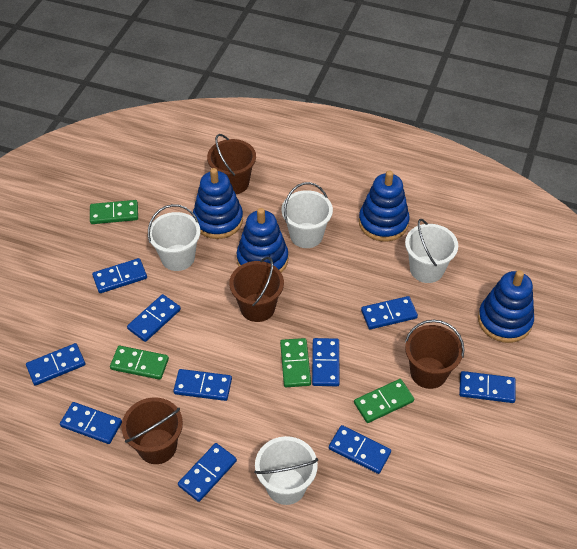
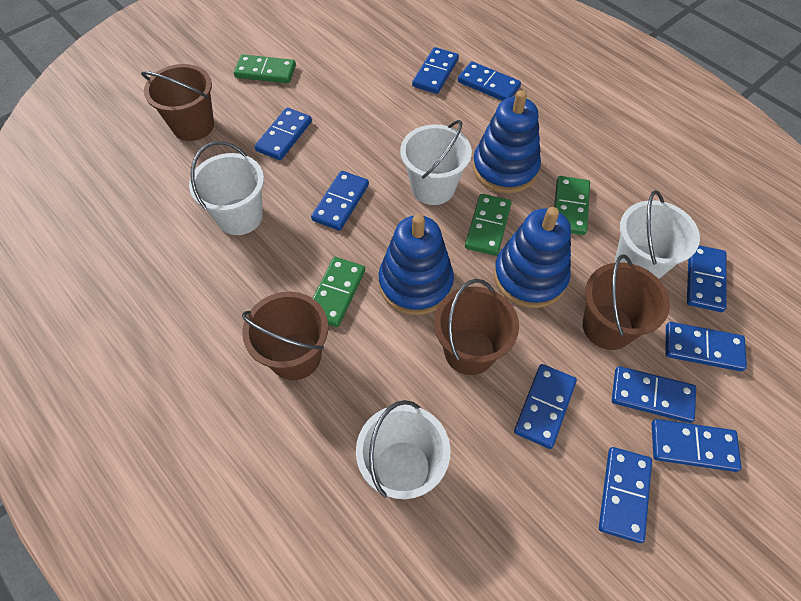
blue stacking toy: [193,168,243,239] [237,208,288,273] [359,170,410,241] [478,270,534,343] = 4 -> [379,214,454,315] [472,90,541,194] [494,207,571,308] = 3

